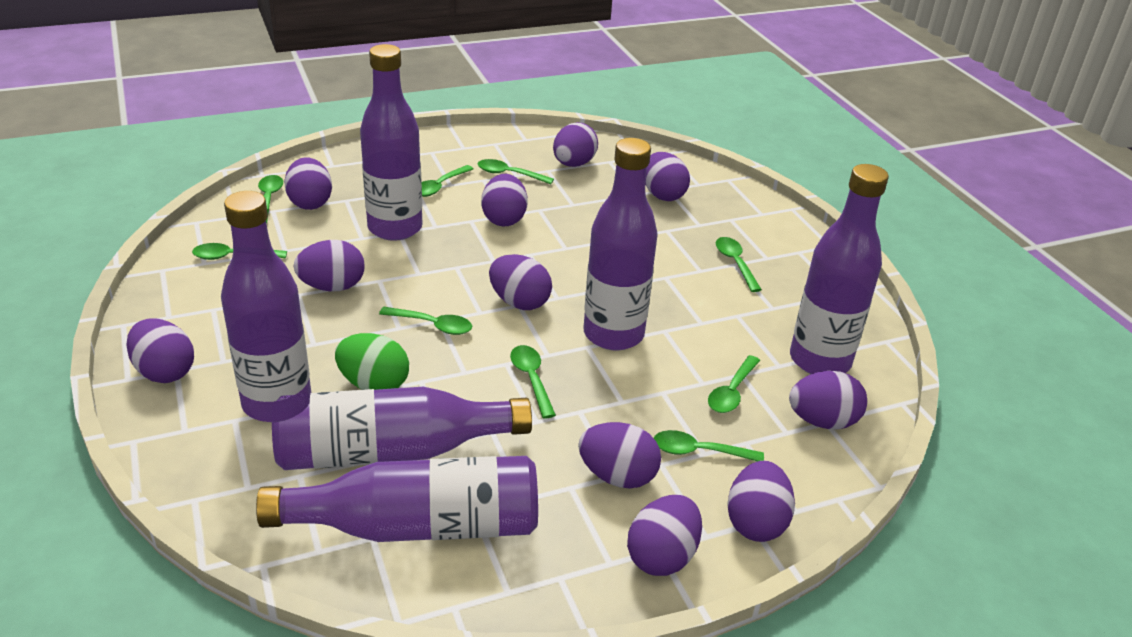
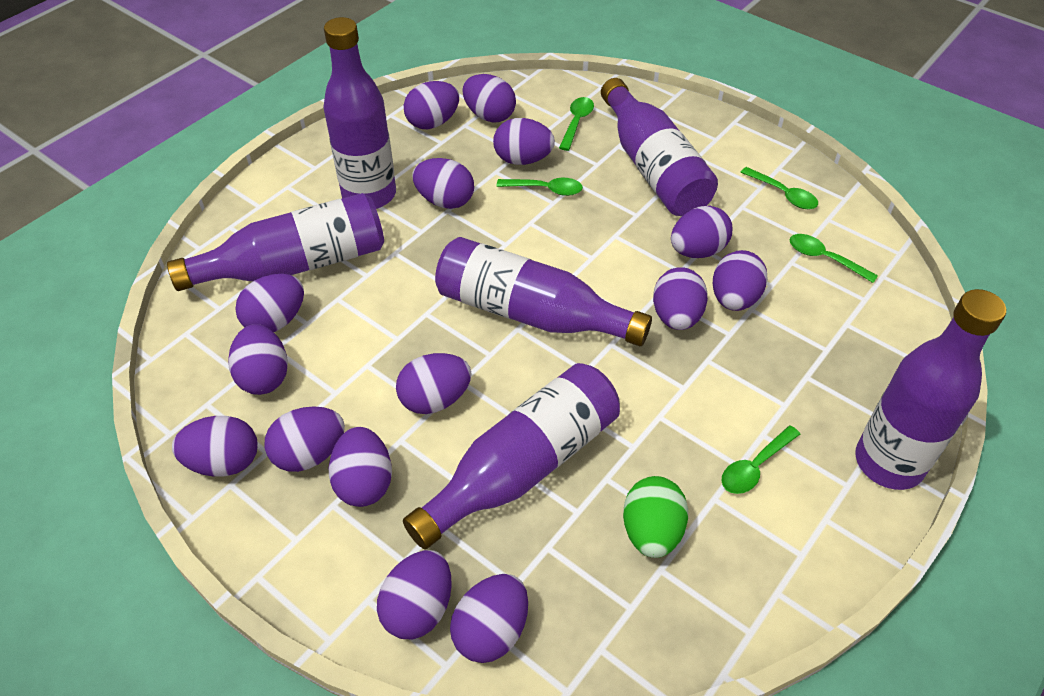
green spoon: [192,243,287,260] [258,175,283,224] [379,307,472,335] [422,165,474,197] [478,159,554,184] [510,345,556,419] [654,430,764,462] [708,355,760,413] [716,237,762,292] = 9 -> [497,178,583,196] [559,97,594,151] [721,425,800,494] [740,167,818,209] [790,234,878,283] = 5
purple egg: [126,318,194,383] [284,157,332,210] [293,240,365,291] [481,174,528,227] [489,254,552,310] [553,122,598,167] [578,422,661,489] [627,495,702,576] [645,152,690,201] [727,461,795,542] [789,371,867,429] = 11 -> [172,416,257,477] [228,324,288,395] [235,274,304,332] [265,406,345,472] [329,427,392,507] [377,550,452,639] [396,353,472,414] [404,81,459,129] [412,158,474,209] [450,574,528,663] [462,74,516,123] [493,118,555,165] [653,267,708,330] [671,206,732,258] [713,250,768,311] = 15

